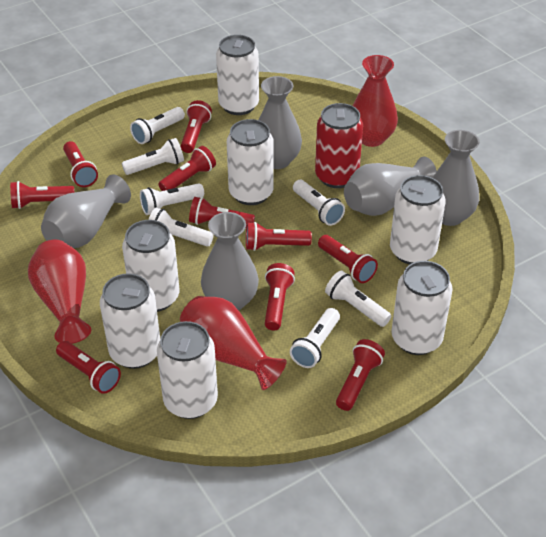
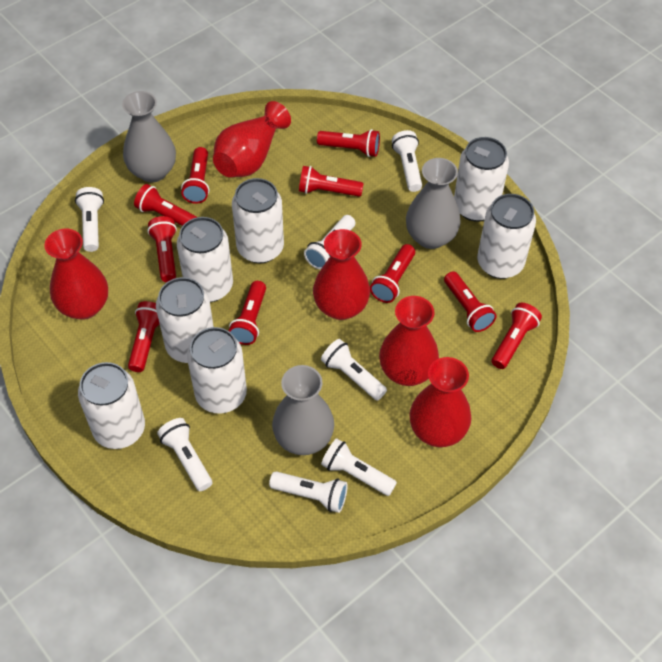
grey vase: [41,174,131,248] [201,212,259,311] [258,76,302,169] [344,157,437,216] [433,130,480,226] = 5 -> [122,91,176,182] [272,365,334,455] [406,158,461,249] = 3
red can: [315,103,363,188] = 1 -> none = 0
red vase: [28,239,91,344] [180,296,287,390] [352,55,398,147] = 3 -> [44,229,108,319] [213,101,291,177] [313,229,370,320] [379,296,439,386] [409,357,471,447] = 5

